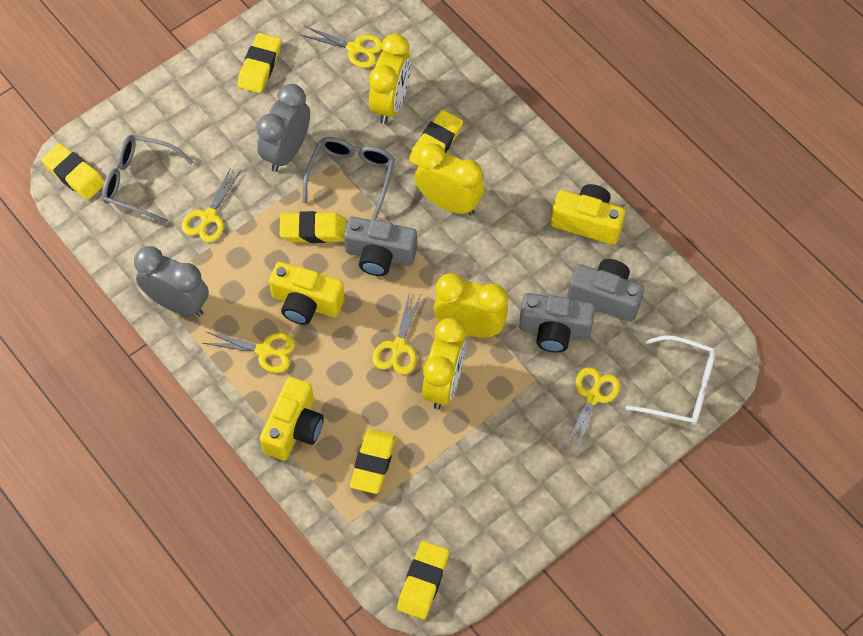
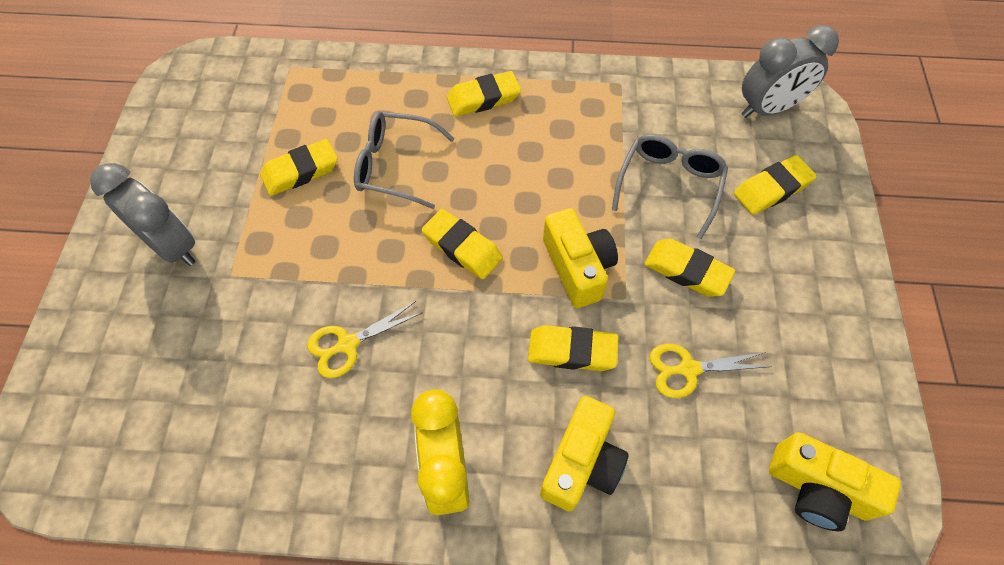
grey camera: [344,217,417,276] [519,293,595,353] [567,259,644,322] = 3 -> none = 0
white glasses: [626,336,716,425] = 1 -> none = 0
yellow clock: [369,34,411,124] [415,143,485,215] [422,318,466,410] [434,273,508,337] = 4 -> [411,390,469,515] = 1
yellow scissors: [182,167,241,242] [203,331,295,373] [300,26,382,68] [373,292,421,374] [566,367,620,452] = 5 -> [307,301,423,378] [650,344,772,398] = 2

